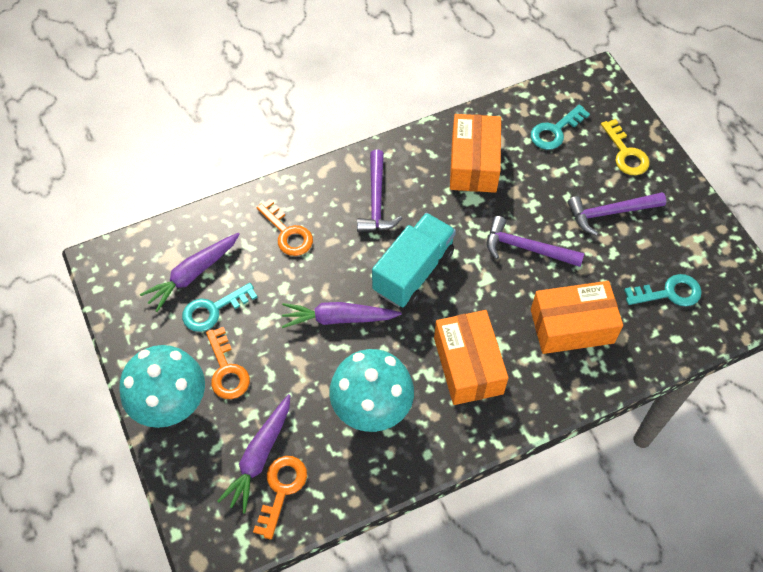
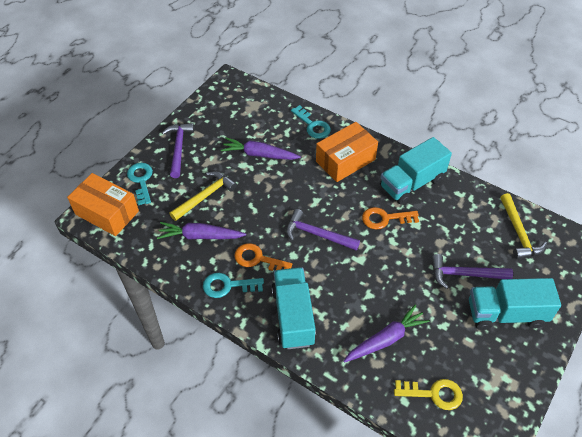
orange box: [434,310,508,405] [450,114,501,193] [531,281,623,354] = 3 -> [67,173,139,236] [316,122,378,182] = 2
orange key: [206,327,250,399] [253,456,307,540] [256,199,313,256] = 3 -> [234,243,292,271] [362,207,419,229] = 2
turquoise mushroom: [120,345,205,428] [329,349,414,432] = 2 -> none = 0
turquoise truck: [372,213,456,307] = 1 -> [271,267,316,349] [380,137,452,205] [469,278,561,330] = 3
yellow hammer: none = 0 -> [169,171,237,221] [500,193,547,259] = 2

